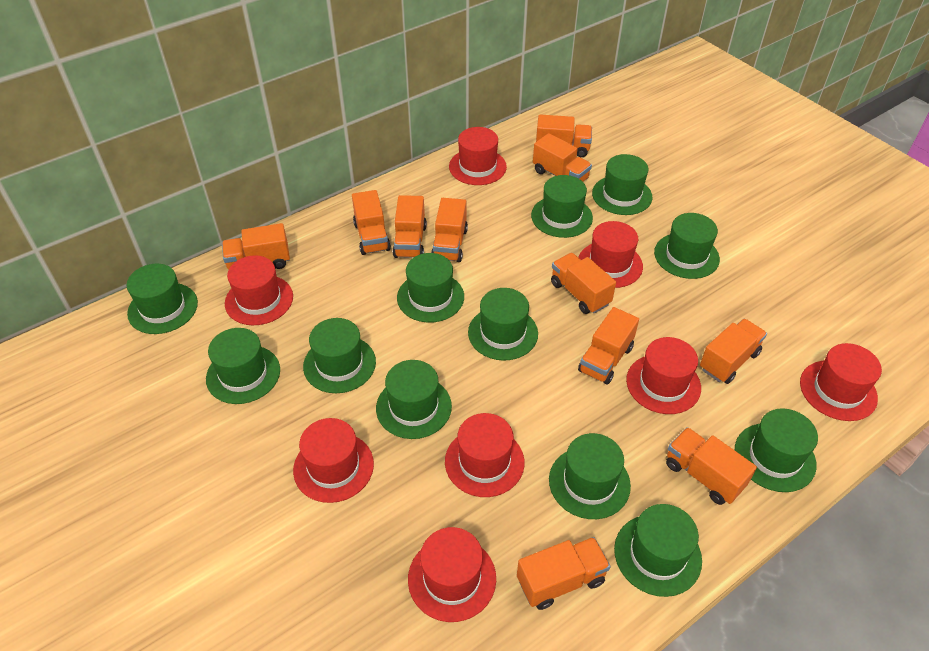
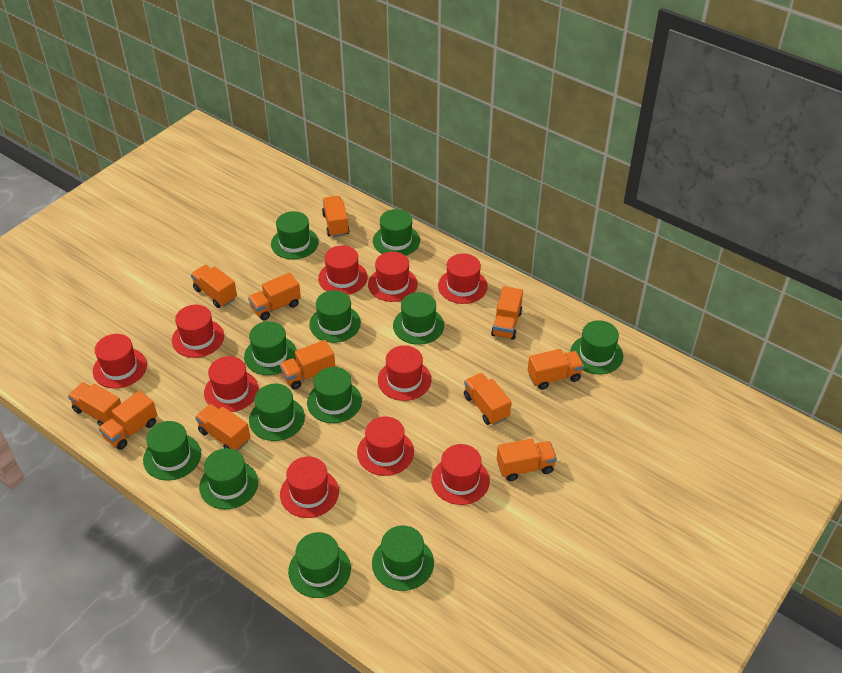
red hat: [225,255,293,325] [293,418,374,503] [408,527,496,622] [445,413,525,497] [449,127,507,185] [578,221,643,288] [626,337,701,414] [800,343,882,421] = 8 -> [93,334,147,389] [172,305,224,358] [204,356,259,412] [280,456,339,518] [318,245,368,295] [357,416,414,476] [368,252,418,302] [378,345,432,401] [431,444,490,505] [438,253,488,304] = 10

